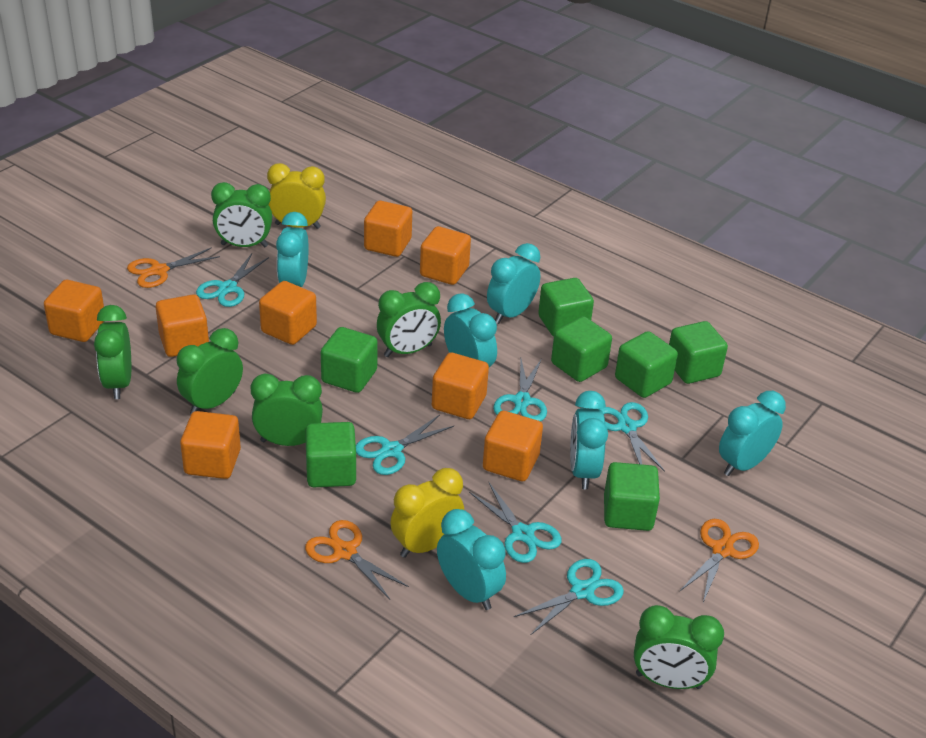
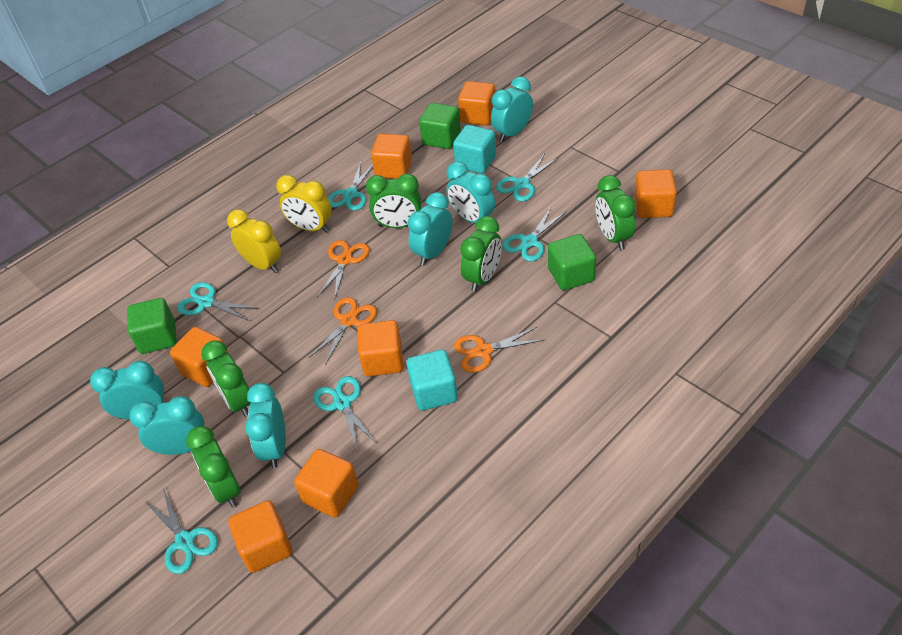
green clock: [94,305,131,399] [176,328,243,414] [211,182,272,247] [251,374,323,446] [377,282,441,357] [634,605,724,689] = 6 -> [186,426,241,508] [201,340,251,417] [366,174,421,228] [460,216,502,292] [595,175,636,250] = 5
green cube: [305,422,356,487] [321,327,378,393] [538,278,594,337] [551,316,612,382] [604,462,660,531] [615,331,678,398] [669,321,728,384] = 7 -> [127,298,177,354] [419,103,461,149] [548,234,596,291] = 3
orange cube: [44,280,104,342] [156,294,209,357] [180,411,241,479] [259,281,317,345] [364,201,412,257] [420,226,471,285] [432,352,489,419] [483,411,543,481] = 8 -> [170,327,228,387] [228,500,292,573] [294,449,359,518] [357,320,403,376] [371,134,412,179] [458,81,495,125] [634,169,677,218] = 7
turquoise cube: none = 0 -> [407,349,458,411] [453,125,496,173] = 2

